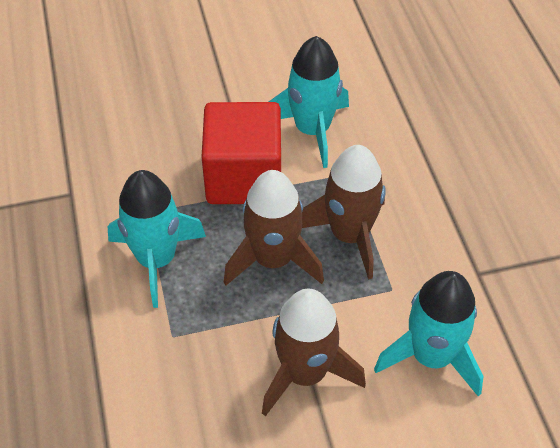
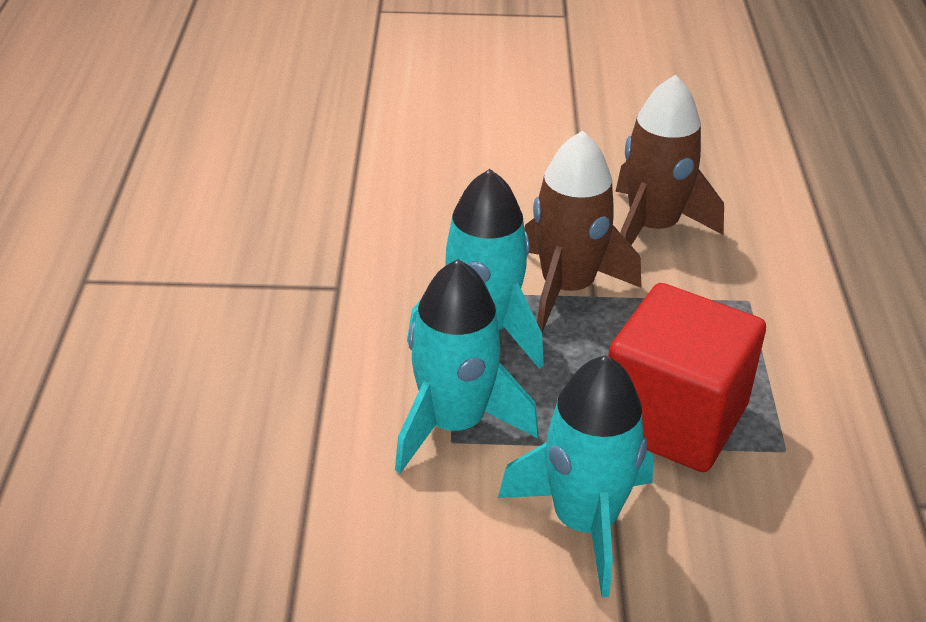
brown rocket: [224,170,324,285] [262,289,366,416] [302,145,386,280] = 3 -> [524,131,641,332] [615,75,724,246] = 2

